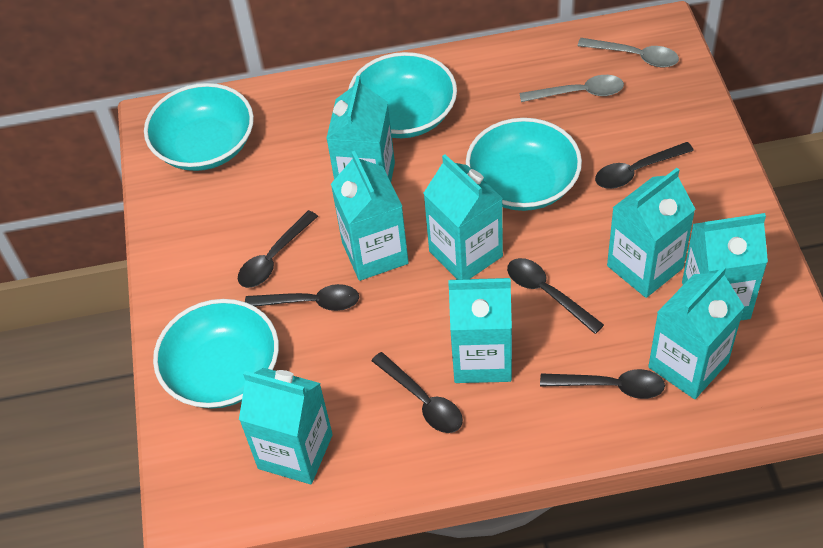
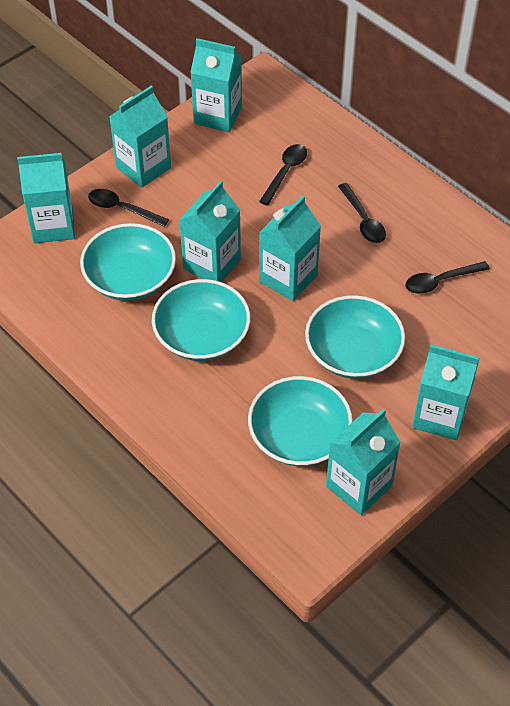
black spoon: [238,210,318,288] [245,284,359,311] [371,352,463,433] [507,258,604,334] [540,369,665,399] [595,142,694,189] = 6 -> [88,189,169,227] [259,144,307,206] [338,183,386,243] [405,261,490,294] = 4
grey spoon: [520,75,624,102] [578,38,679,67] = 2 -> none = 0
turquoise carton: [239,368,333,484] [326,76,395,182] [331,151,409,281] [423,154,503,280] [448,278,512,383] [607,168,696,298] [648,266,744,399] [682,213,768,321] = 8 -> [17,153,75,243] [109,86,171,188] [179,181,241,282] [190,38,242,132] [259,196,321,301] [326,409,401,515] [412,344,480,440] = 7

